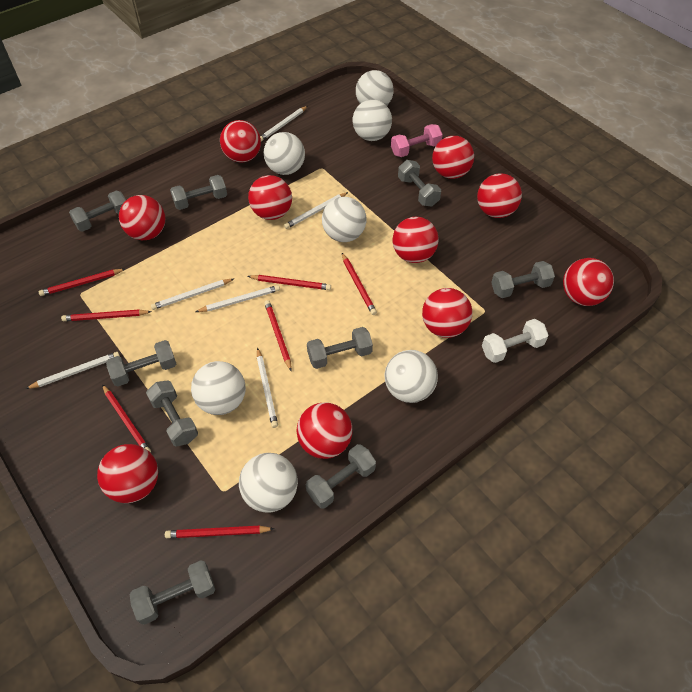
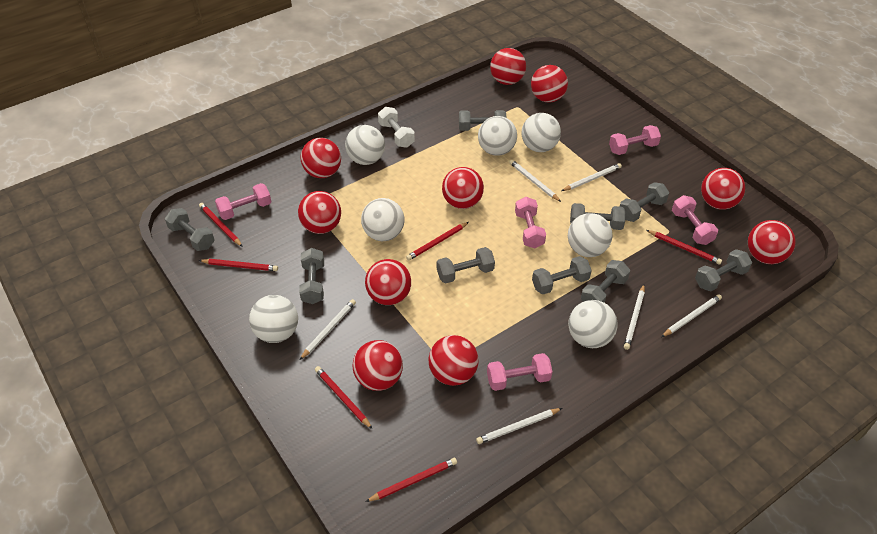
pink dumbbell: [391,124,443,157] = 1 -> [215,183,272,220] [487,353,552,391] [515,197,546,248] [609,125,661,155] [672,195,718,245] = 5
red pencil: [39,269,125,296] [61,309,152,321] [102,384,151,452] [165,526,274,538] [248,275,331,290] [264,300,292,371] [342,253,377,315] = 7 -> [199,203,243,247] [199,259,278,271] [315,366,372,429] [365,458,457,502] [406,222,469,261] [646,230,722,265] = 6

